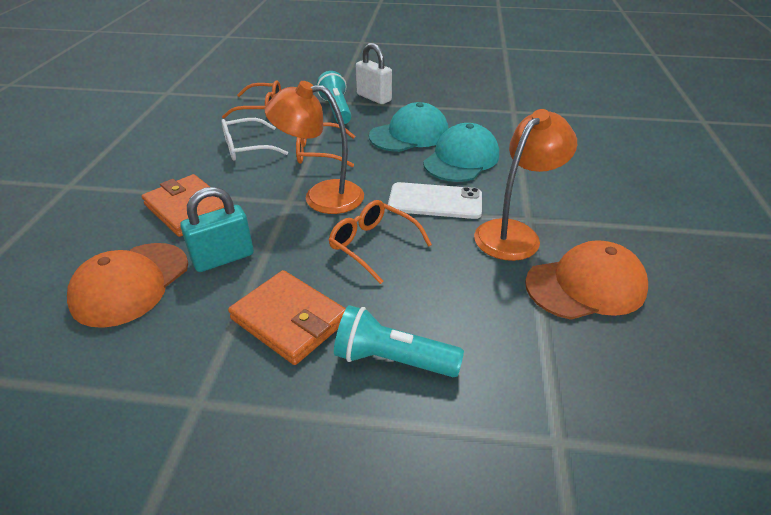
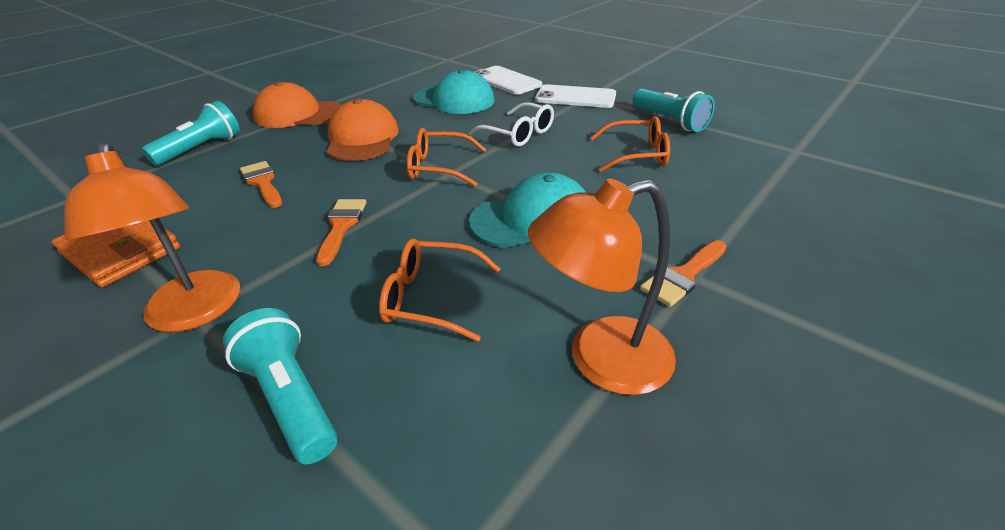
orange brush: none = 0 -> [240,161,282,208] [316,199,366,266] [640,240,726,307] = 3
orange wallet: [142,174,224,237] [228,270,346,365] = 2 -> [52,220,180,287] = 1
turquoise flashlight: [317,71,351,124] [334,305,464,377] = 2 -> [142,101,240,166] [223,308,337,464] [633,89,715,132] = 3
turquoise padlock: [180,187,254,272] = 1 -> none = 0
white padlock: [356,43,392,104] = 1 -> none = 0
white phone: [388,182,482,219] = 1 -> [475,66,542,95] [535,84,616,108] = 2

